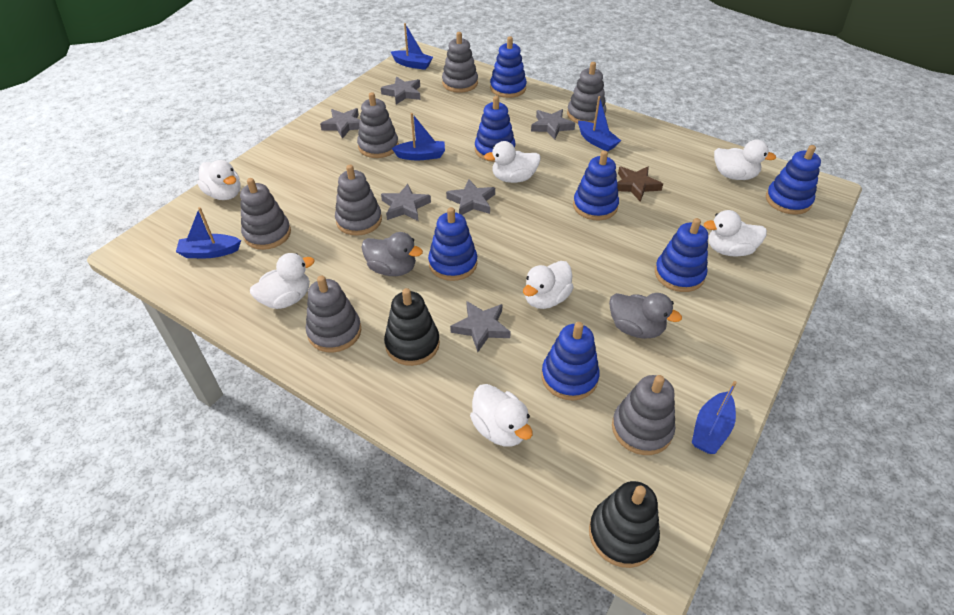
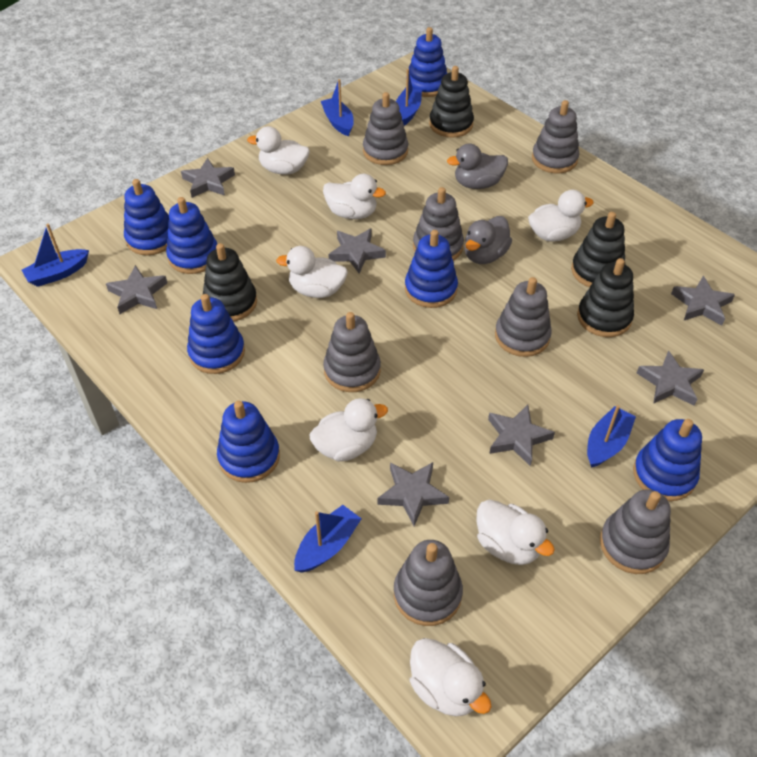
black stacking toy: [384,288,440,366] [589,481,660,568] = 2 -> [203,243,257,321] [429,66,474,138] [571,212,625,287] [577,258,634,337] = 4
brown star: [617,166,663,202] = 1 -> none = 0
grey star: [320,108,360,139] [381,76,420,105] [381,184,431,221] [446,179,495,215] [450,301,511,352] [531,109,575,139] = 6 -> [106,265,167,314] [181,158,235,198] [328,228,386,274] [377,462,449,526] [488,405,555,466] [637,350,704,406] [671,276,735,326] = 7

